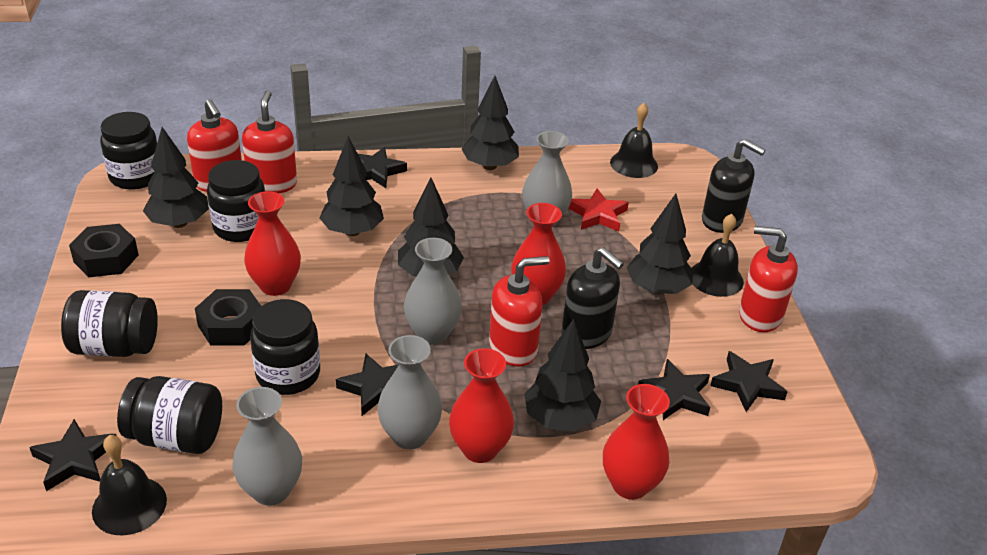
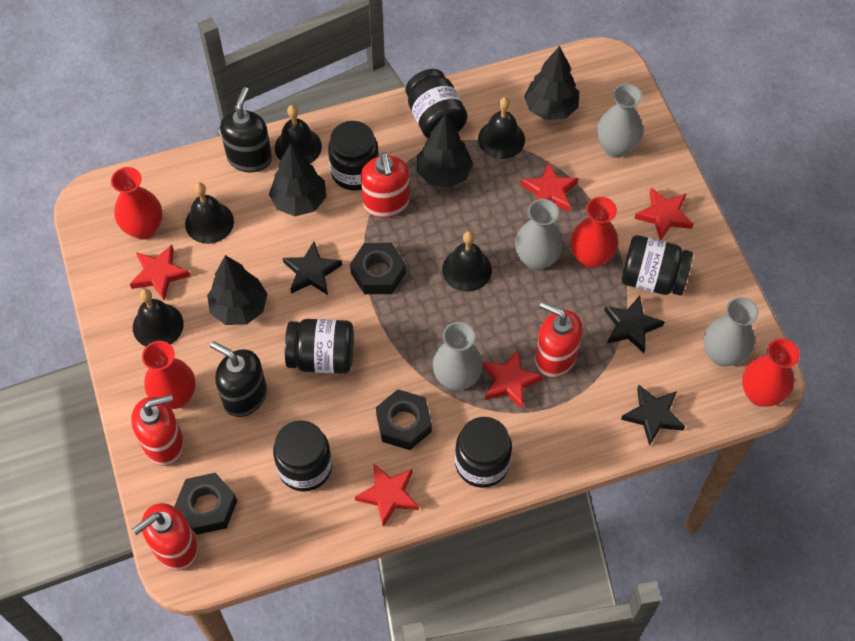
black bell: [92,435,167,536] [610,103,658,178] [692,214,744,297] = 3 -> [133,289,184,347] [185,182,234,244] [275,105,322,164] [442,231,492,292] [478,97,525,159] = 5
black jar: [61,290,158,357] [100,112,157,190] [117,376,222,454] [207,160,265,242] [250,299,320,395] = 5 -> [273,420,332,492] [285,319,354,374] [328,121,379,191] [406,69,468,138] [455,417,512,488] [621,235,693,296] = 6
black nut: [69,224,139,277] [195,289,261,346] = 2 -> [174,473,237,535] [350,243,406,294] [376,389,432,450] = 3
black star: [29,419,117,491] [336,354,399,416] [358,147,407,188] [638,359,710,420] [710,351,787,412] = 5 -> [283,241,342,295] [604,295,665,353] [621,385,685,446] = 3
black tree: [143,127,209,228] [320,136,384,236] [398,178,464,277] [462,76,519,170] [524,319,601,431] [627,194,693,294] = 6 -> [207,255,268,325] [269,143,326,216] [417,114,473,188] [524,46,579,120] = 4
red star: [568,189,629,231] = 1 -> [130,245,190,301] [355,463,419,527] [483,350,543,409] [521,162,579,212] [634,188,693,240] = 5

